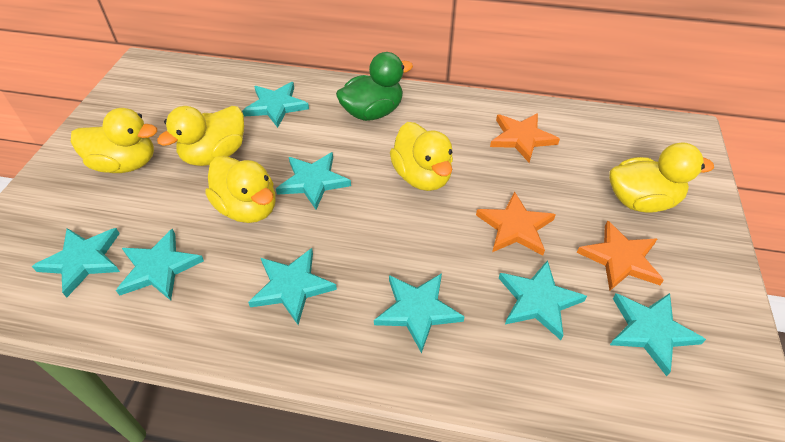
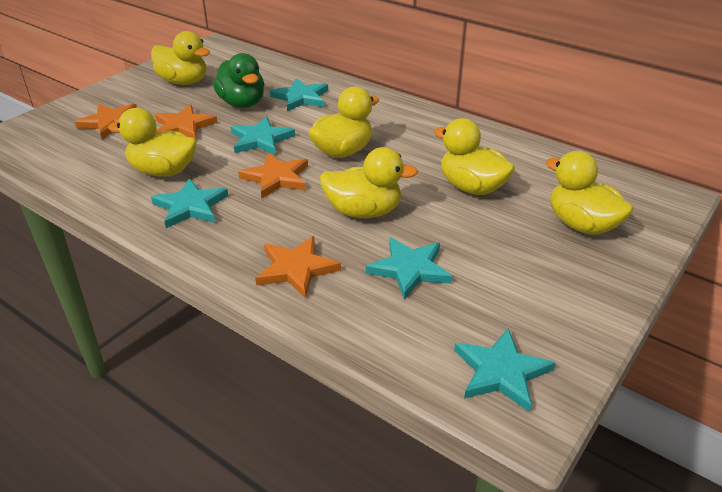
orange star: [476,191,556,255] [490,113,560,163] [577,220,664,290] = 3 -> [75,104,137,139] [155,104,218,140] [238,153,308,198] [255,236,341,299] = 4
turquoise star: [32,228,120,298] [116,229,204,300] [242,82,309,128] [248,248,337,325] [276,152,351,210] [374,273,465,353] [499,260,587,340] [610,293,706,376] = 8 -> [151,178,228,228] [231,117,295,155] [270,78,328,111] [366,237,452,299] [454,328,555,412] = 5
yellow duck: [71,108,157,173] [157,106,244,166] [205,156,275,223] [390,122,453,191] [609,142,714,213] = 5 -> [108,108,197,177] [151,31,210,85] [308,86,379,158] [320,147,418,218] [434,118,515,195] [546,151,633,235] = 6

